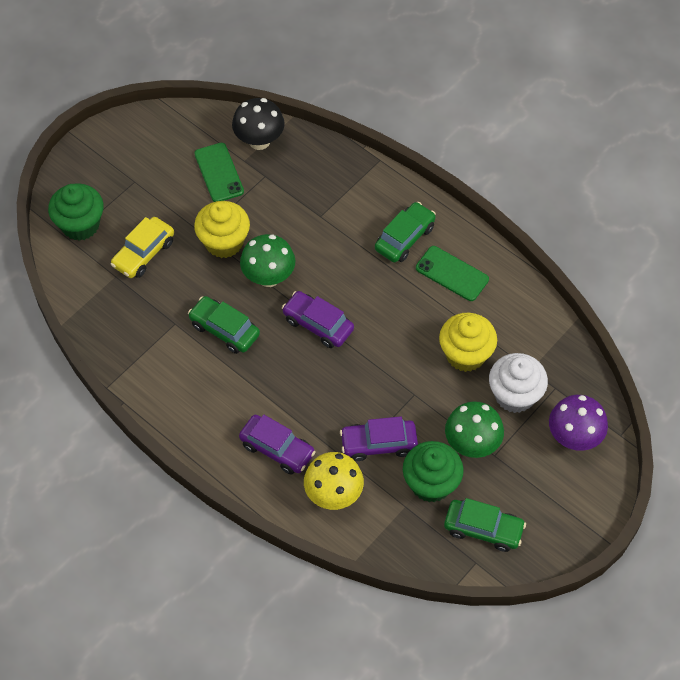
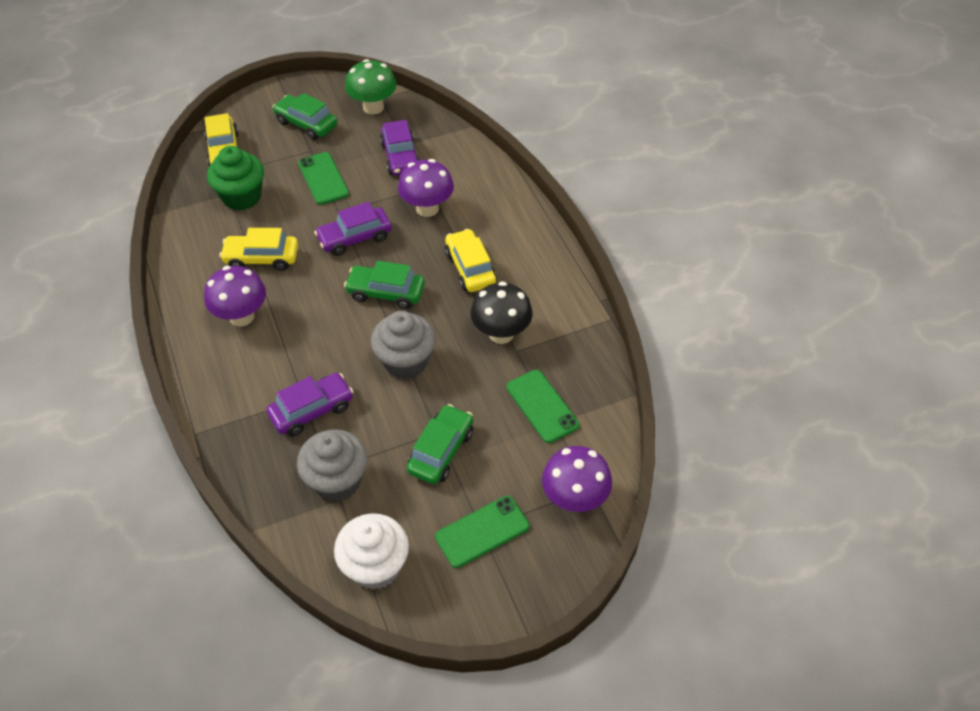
green cupcake: [48,183,104,241] [403,441,464,502] = 2 -> [207,146,264,211] = 1
green mushroom: [240,234,295,287] [445,401,504,458] = 2 -> [345,59,396,115] = 1
green phone: [194,143,244,202] [416,246,489,301] = 2 -> [298,152,349,205] [435,496,529,568] [506,370,579,443] = 3
grey cupcake: none = 0 -> [297,429,367,501] [371,311,435,379] = 2
purple mushroom: [549,395,608,451] = 1 -> [204,266,266,326] [398,159,454,217] [542,446,612,512] = 3
yellow car: [110,217,174,278] = 1 -> [204,113,238,166] [220,228,298,271] [445,229,497,292] = 3
yellow cupcake: [194,201,250,258] [439,313,497,372] = 2 -> none = 0
yellow mushroom: [304,452,364,510] = 1 -> none = 0

